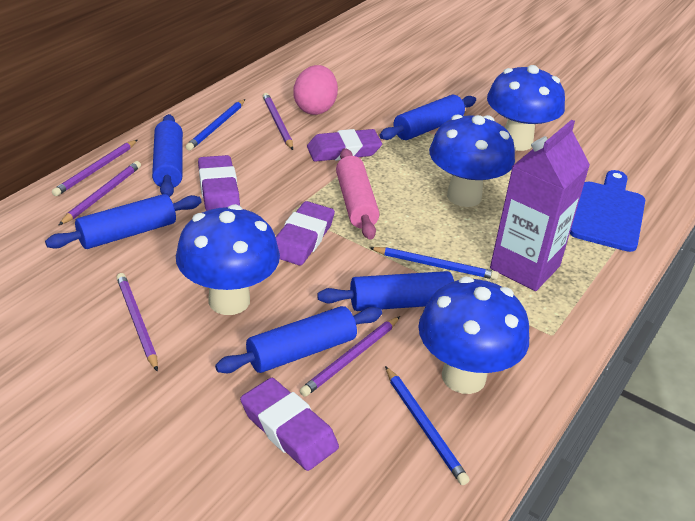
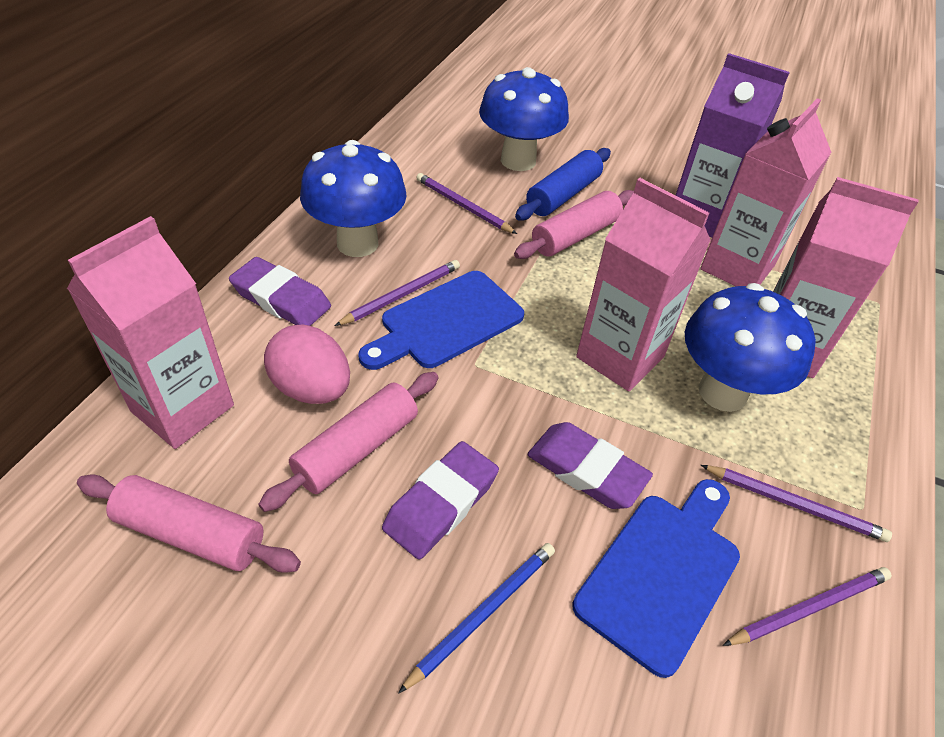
blue cutting board: [570,170,645,252] = 1 -> [359,271,524,370] [573,479,740,678] = 2
blue mushroom: [176,204,280,315] [418,277,529,394] [429,114,515,207] [487,65,565,151] = 4 -> [300,140,407,257] [479,67,569,171] [685,283,816,412] = 3
blue pencil: [186,99,245,151] [370,247,499,280] [385,366,469,485] = 3 -> [398,543,555,694] = 1
blue rolling pin: [45,194,201,249] [152,114,183,197] [215,306,382,373] [317,271,454,311] [379,95,476,140] = 5 -> [515,148,611,220] = 1
pink carton: none = 0 -> [67,216,234,449] [576,178,711,391] [700,98,832,287] [773,177,919,378] = 4
pink rolling pin: [336,148,379,240] = 1 -> [77,474,301,573] [258,372,438,512] [514,190,634,259] = 3
purple eraser: [198,155,240,211] [240,378,339,471] [276,201,335,266] [307,129,382,162] = 4 -> [229,257,331,326] [382,441,499,559] [528,422,653,509] = 3
purple pencil: [52,140,137,196] [59,161,141,225] [116,273,158,372] [263,93,293,150] [300,316,400,397] = 5 -> [335,260,460,326] [416,173,517,234] [701,465,892,542] [723,567,892,646] = 4

